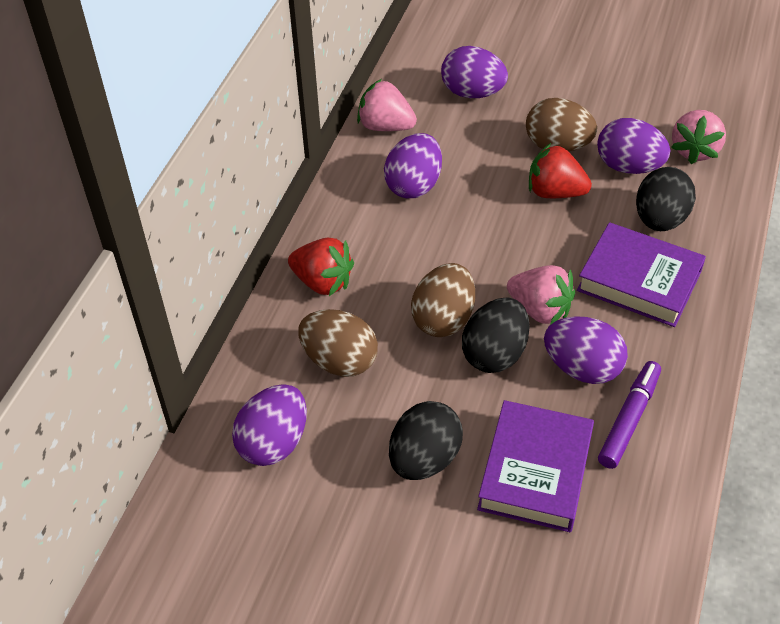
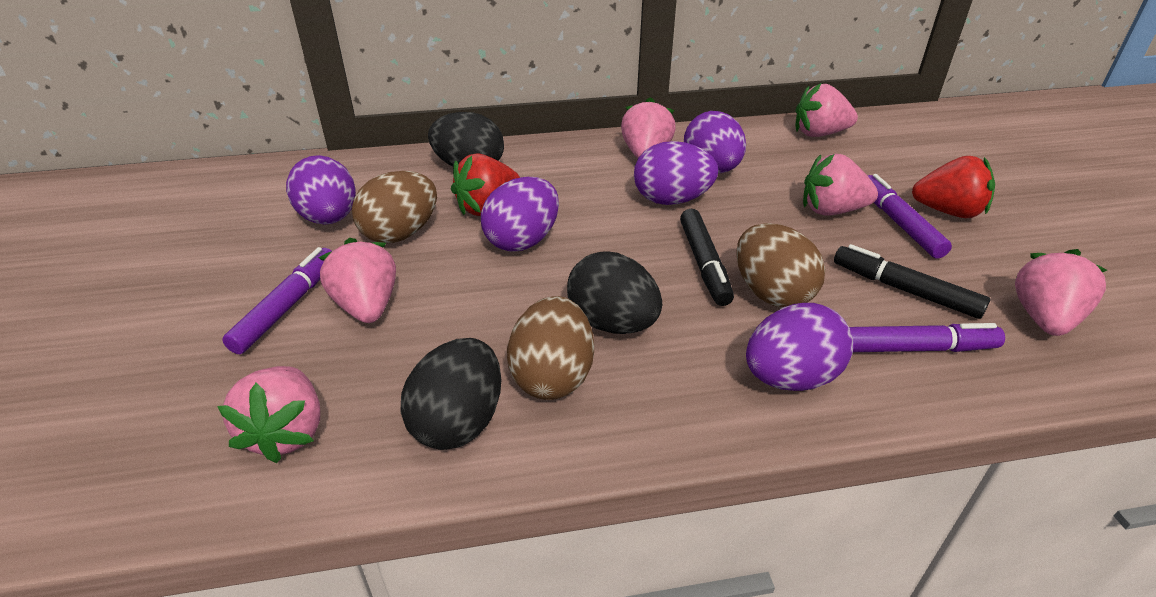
black marker: none = 0 -> [680,209,734,306] [834,244,990,319] = 2
pink strawberry: [357,79,417,131] [507,265,575,325] [671,110,726,164] = 3 -> [217,366,320,463] [319,238,396,323] [621,97,676,158] [795,83,858,137] [803,154,878,216] [1015,249,1107,336] = 6
purple book: [477,400,594,532] [577,222,706,327] = 2 -> none = 0
purple marker: [598,361,661,469] = 1 -> [222,247,331,354] [849,323,1005,352] [868,174,952,258] = 3

